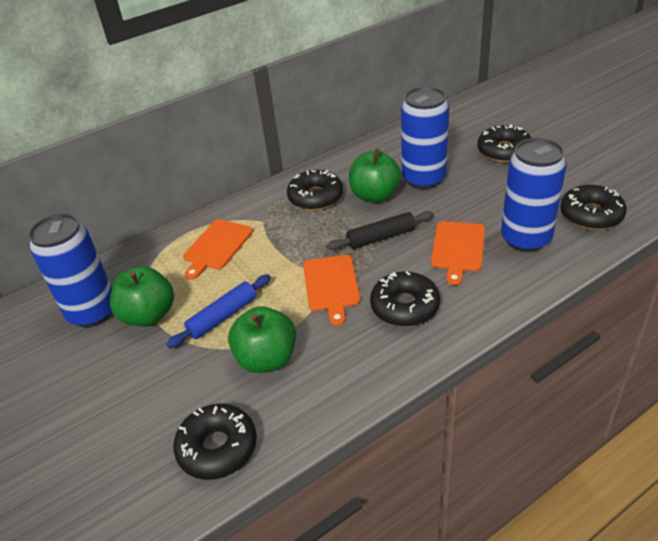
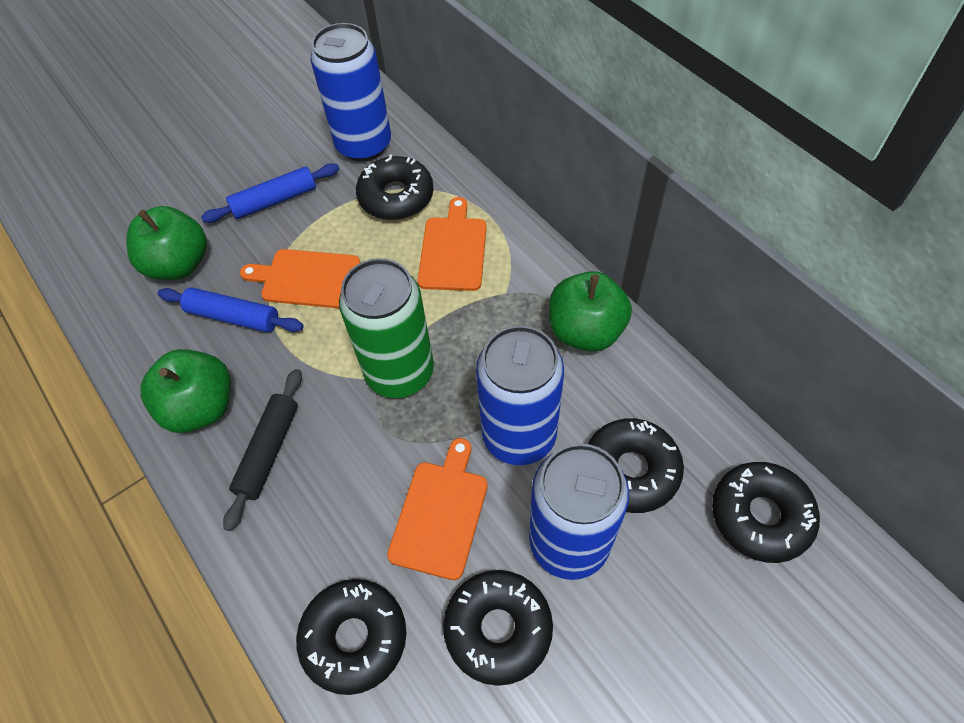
blue rolling pin: [167,274,271,348] = 1 -> [157,287,304,333] [201,163,339,223] = 2
green can: none = 0 -> [339,258,434,398] = 1

